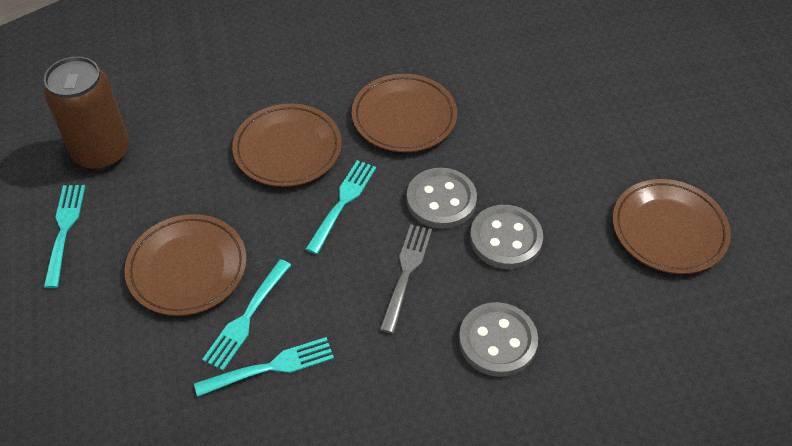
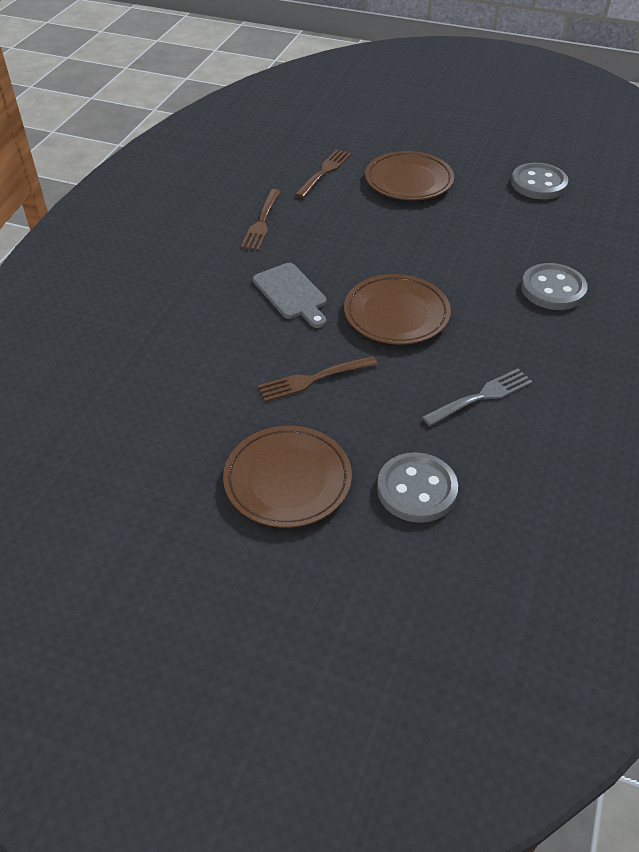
brown can: [44,56,130,170] = 1 -> none = 0
brown fork: none = 0 -> [241,189,281,251] [258,356,378,402] [295,149,351,198] = 3
brown plate: [124,214,247,316] [232,103,342,187] [352,74,457,152] [613,179,731,274] = 4 -> [223,426,352,528] [344,274,451,345] [365,151,454,200] = 3
grey cutting board: none = 0 -> [253,263,327,328] = 1
turquoise fork: [44,185,85,288] [194,337,334,397] [202,259,291,371] [306,160,376,254] = 4 -> none = 0

